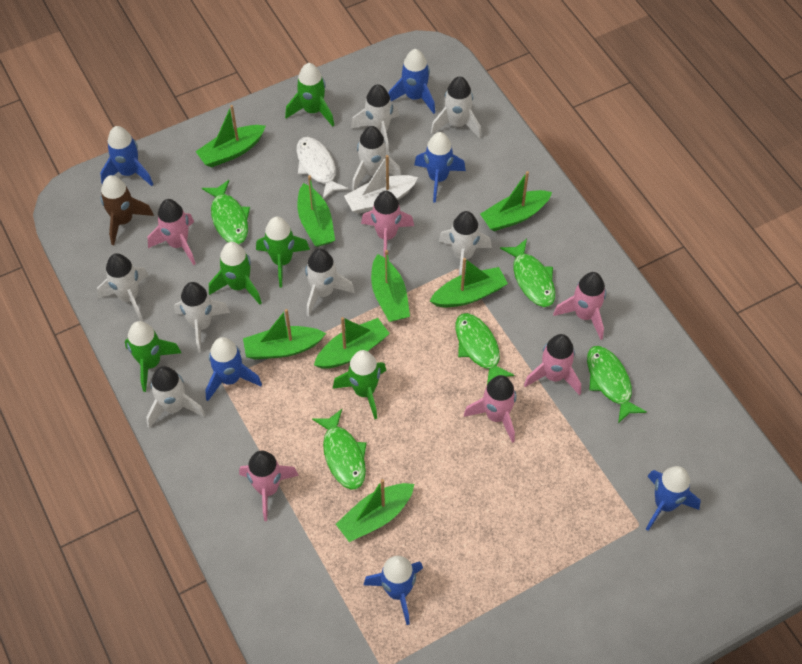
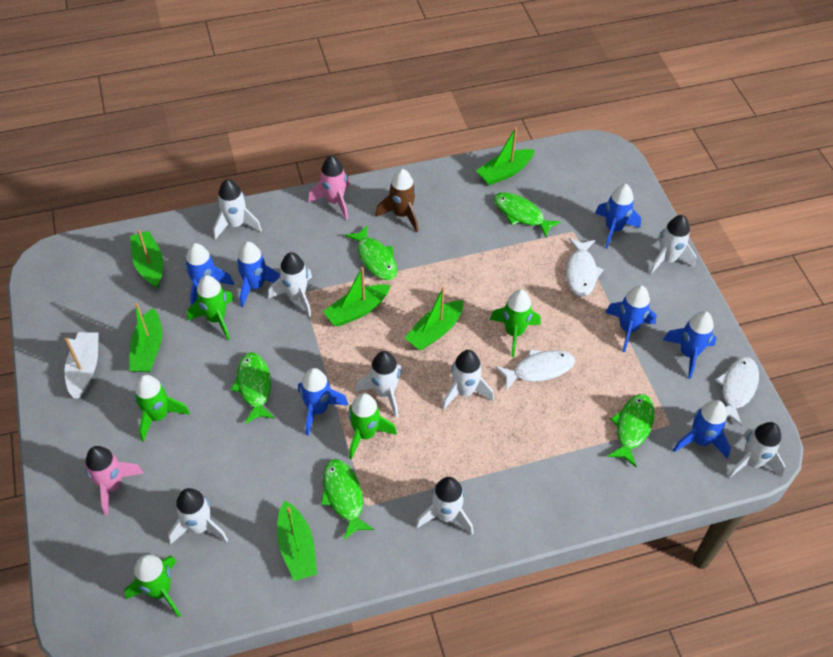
blue rocket: [100,126,153,186] [205,337,262,401] [364,556,423,625] [389,49,435,114] [414,132,466,203] [646,466,700,531] = 6 -> [185,243,234,305] [236,242,280,307] [298,368,348,436] [595,184,641,249] [605,285,657,352] [663,311,717,379] [673,400,731,458] = 7
green boat: [195,105,266,167] [243,309,326,359] [297,175,335,247] [314,317,390,369] [336,479,414,542] [371,250,410,322] [430,258,508,307] [480,171,552,231] = 8 -> [129,303,162,372] [130,229,163,289] [277,501,317,581] [323,267,391,327] [405,287,464,350] [476,127,535,185] = 6
pink rocket: [148,199,196,265] [239,450,299,521] [361,191,414,257] [464,375,516,443] [524,334,581,395] [553,272,606,340] = 6 -> [85,446,143,516] [308,156,350,220] = 2
white fish: [296,137,349,199] = 1 -> [496,349,575,390] [566,238,604,297] [716,357,759,426] = 3

